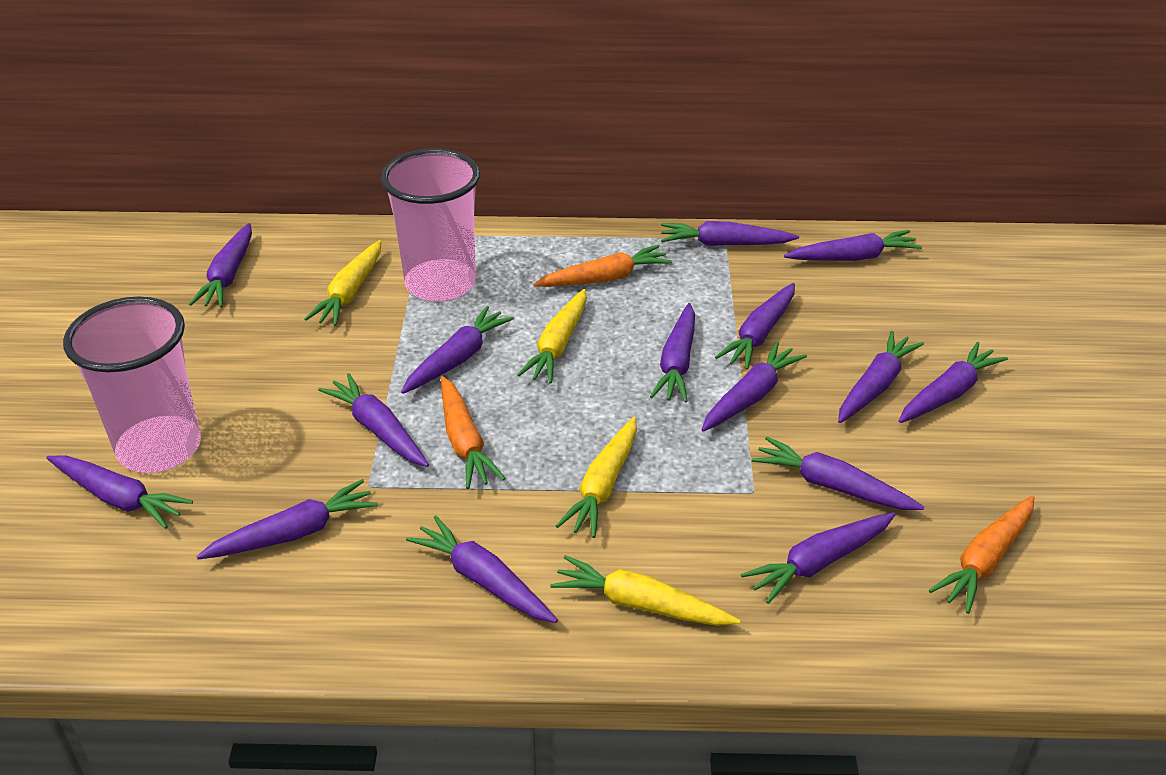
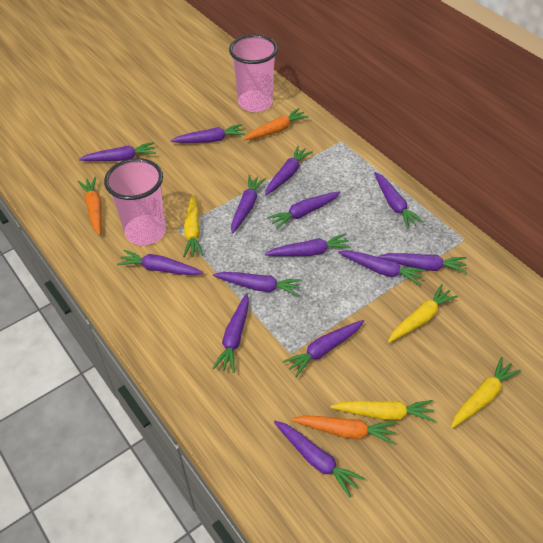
purple carrot: [46,455,193,529] [189,223,252,307] [196,479,378,560] [318,373,429,467] [401,306,514,394] [406,515,558,623] [650,303,695,403] [661,221,799,246] [701,341,807,432] [715,283,795,370] [741,512,896,604] [752,436,924,510] [784,230,922,261] [838,331,924,423] [899,342,1008,423] = 15 -> [79,142,156,161] [117,250,204,275] [170,124,245,143] [212,293,249,373] [213,272,302,296] [231,175,266,234] [265,146,313,196] [265,233,351,256] [267,191,341,230] [274,421,365,498] [283,320,364,377] [338,250,426,285] [374,172,424,228] [378,253,467,273] = 14

